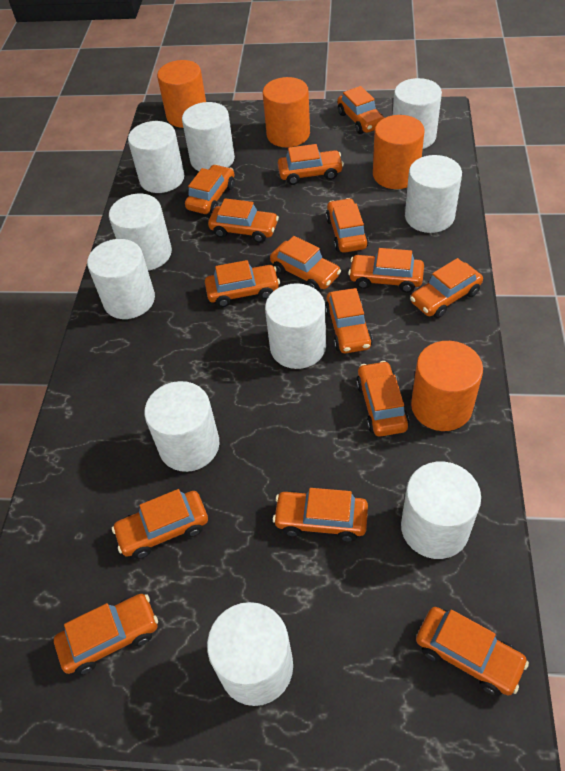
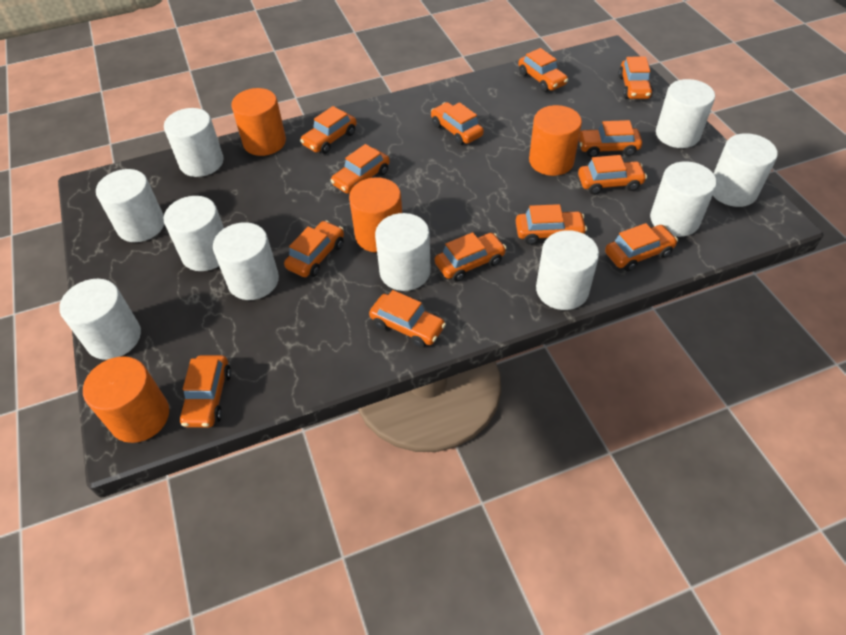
orange car: [54,594,158,675] [112,489,208,559] [185,164,235,214] [205,260,280,307] [208,198,279,243] [270,236,341,291] [273,488,368,542] [278,144,344,185] [325,288,373,353] [326,198,369,253] [337,86,384,134] [348,248,424,293] [356,361,409,437] [410,258,483,318] [416,607,529,696] = 15 -> [180,355,231,428] [284,221,344,277] [300,106,357,154] [330,144,390,194] [369,290,446,348] [431,102,484,145] [435,232,506,282] [516,204,587,245] [518,48,568,92] [578,155,647,194] [579,120,642,157] [605,223,678,271] [618,57,653,99] = 13

